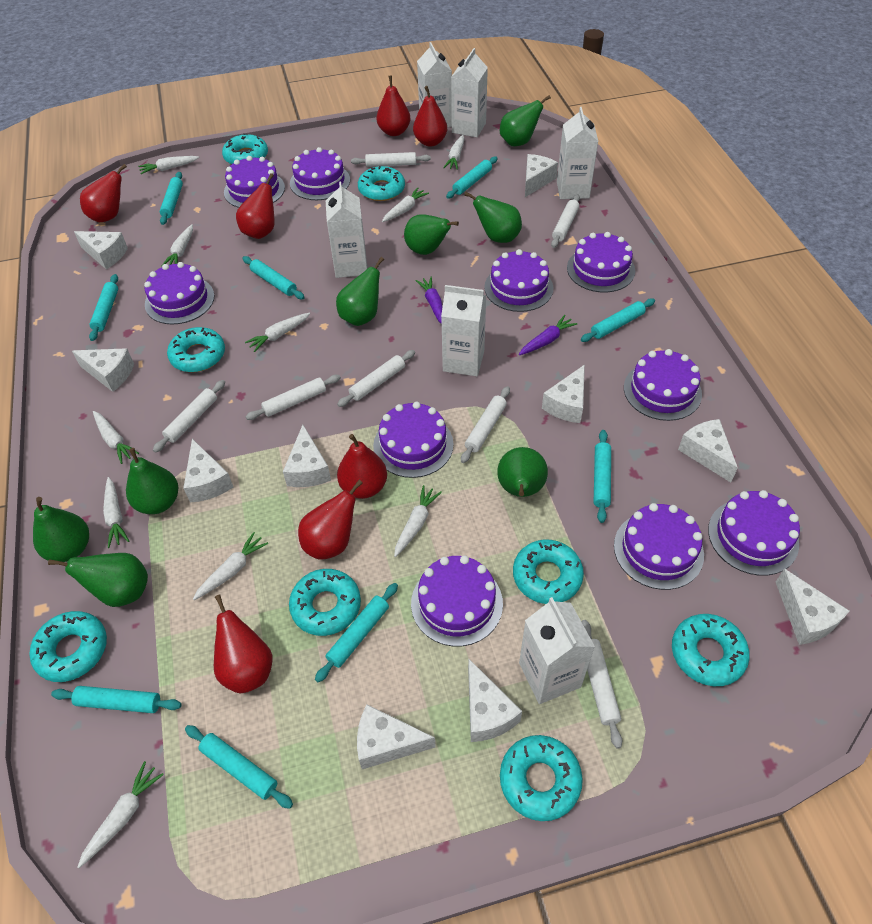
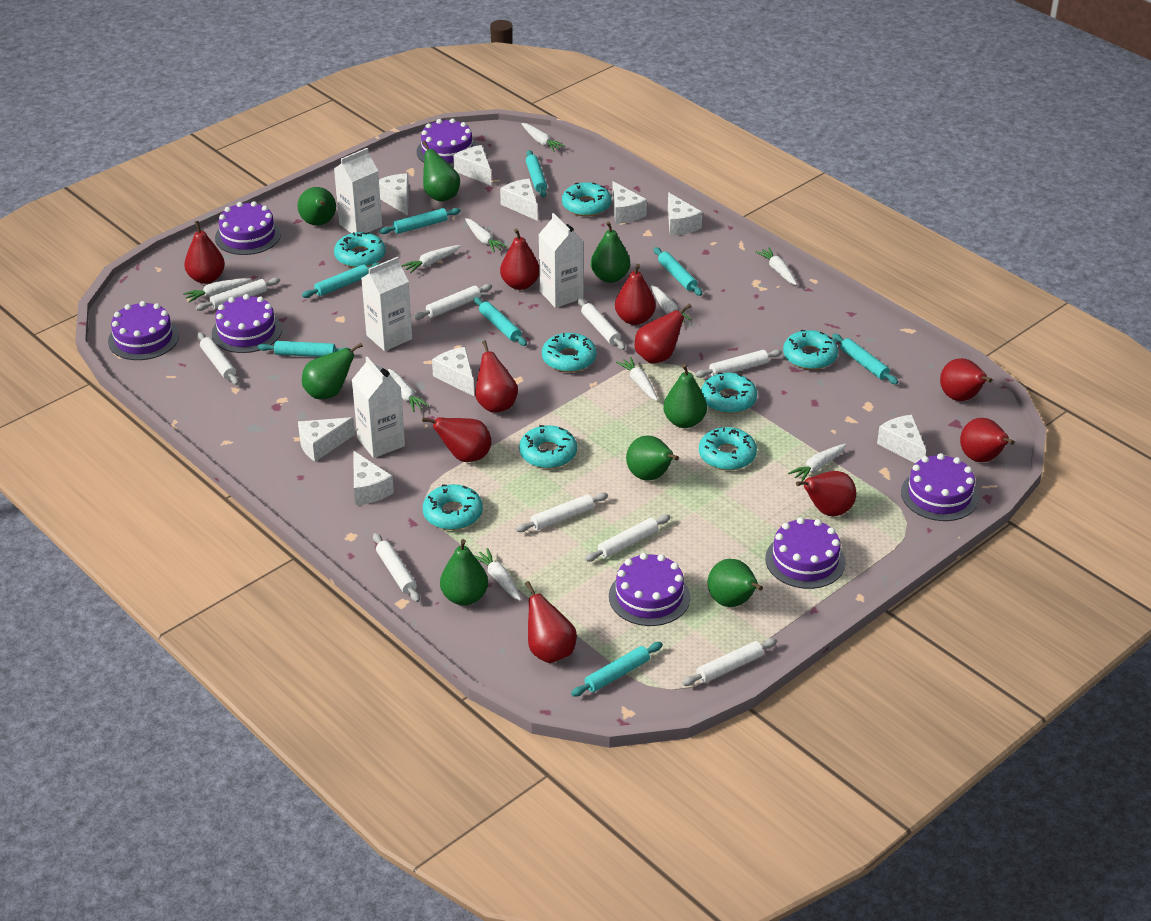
purple cake: [144,262,214,325] [224,156,285,208] [290,147,350,200] [373,402,454,478] [411,555,503,646] [484,249,553,312] [567,232,635,292] [614,503,704,590] [624,349,702,421] [708,490,800,576] = 10 -> [108,301,179,360] [212,294,282,353] [215,201,281,255] [416,118,477,167] [609,553,690,626] [765,517,846,589] [901,453,979,521] = 7
purple carrot: [416,277,443,324] [519,315,578,355] = 2 -> none = 0
red pear: [80,164,127,222] [214,595,273,693] [236,173,275,239] [298,480,363,560] [337,434,387,499] [377,75,410,136] [413,86,447,147] = 7 -> [184,221,225,284] [422,417,491,462] [475,340,518,412] [500,228,539,290] [525,581,577,663] [615,264,656,325] [635,303,692,363] [796,471,856,516] [940,358,992,401] [960,418,1014,462] = 10
turquoise rolling pin: [51,686,182,713] [89,274,118,341] [160,172,183,225] [185,725,293,809] [242,256,305,299] [315,583,398,682] [446,156,498,199] [581,298,655,342] [594,430,611,523] = 9 -> [258,341,351,357] [302,263,380,298] [379,208,461,234] [474,297,527,346] [526,150,547,197] [571,642,663,697] [654,247,702,296] [832,334,898,384] = 8
white carton: [326,182,367,278] [417,42,452,127] [441,285,486,376] [451,48,488,137] [519,597,595,704] [557,107,598,199] = 6 -> [334,148,382,233] [352,357,405,458] [361,257,412,351] [539,213,584,308] = 4
white cheese: [72,348,134,392] [74,231,128,269] [183,439,233,502] [283,425,331,487] [357,705,436,769] [468,659,522,742] [525,154,558,197] [542,365,585,423] [678,419,738,482] [776,569,849,645] = 10 -> [298,417,355,462] [353,451,394,505] [379,173,409,216] [432,347,474,396] [453,145,491,185] [500,179,537,220] [612,181,647,224] [668,192,702,236] [877,415,926,463] = 9
white rolling pin: [153,380,225,453] [245,375,341,420] [337,350,415,407] [351,152,431,167] [461,386,510,463] [551,194,580,248] [582,620,622,749] = 7 -> [196,278,280,311] [197,332,239,385] [373,533,420,602] [414,284,492,320] [516,493,608,532] [577,298,625,350] [585,514,671,562] [682,638,777,686] [695,349,782,378] = 9

